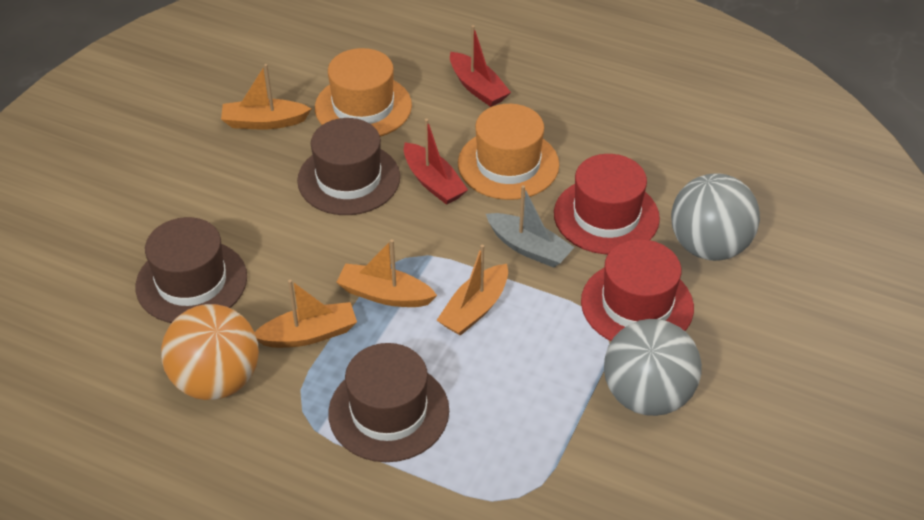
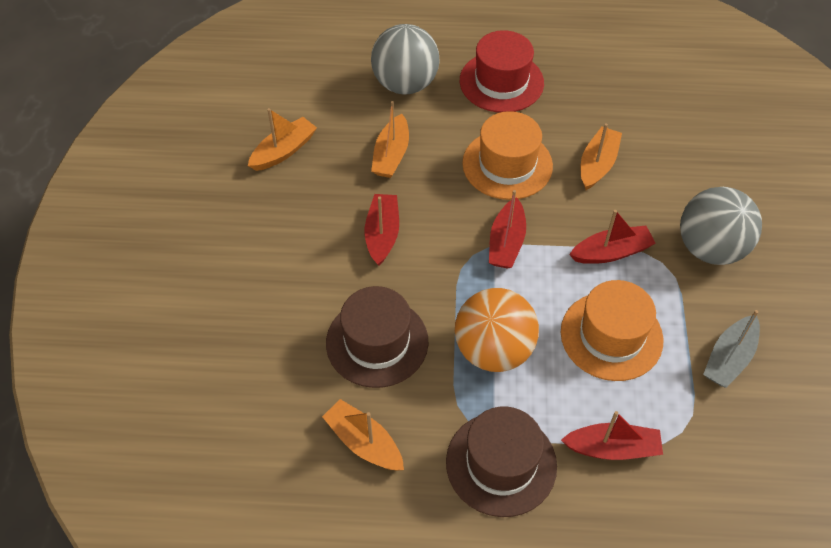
brown hat: [135,217,247,323] [297,118,400,215] [328,343,449,462] = 3 -> [326,286,428,388] [446,406,557,517] = 2
red boat: [404,119,468,205] [450,25,511,107] = 2 -> [365,194,399,266] [489,190,526,269] [561,411,663,460] [569,210,656,264] = 4
red hat: [554,154,660,254] [581,239,694,341] = 2 -> [460,30,544,113] = 1

